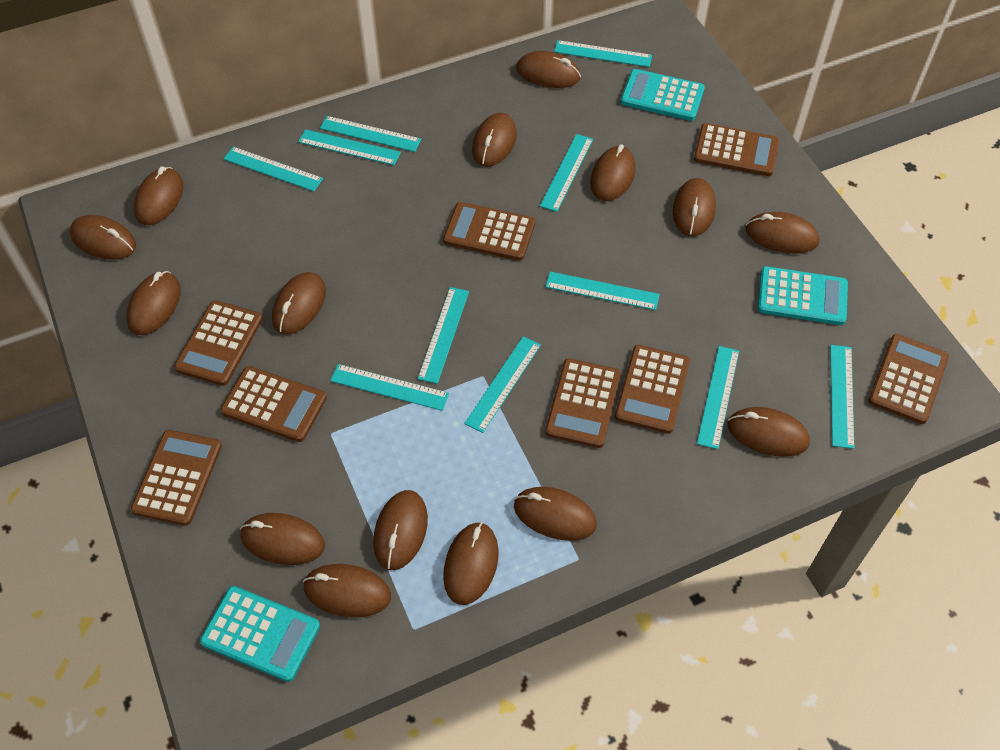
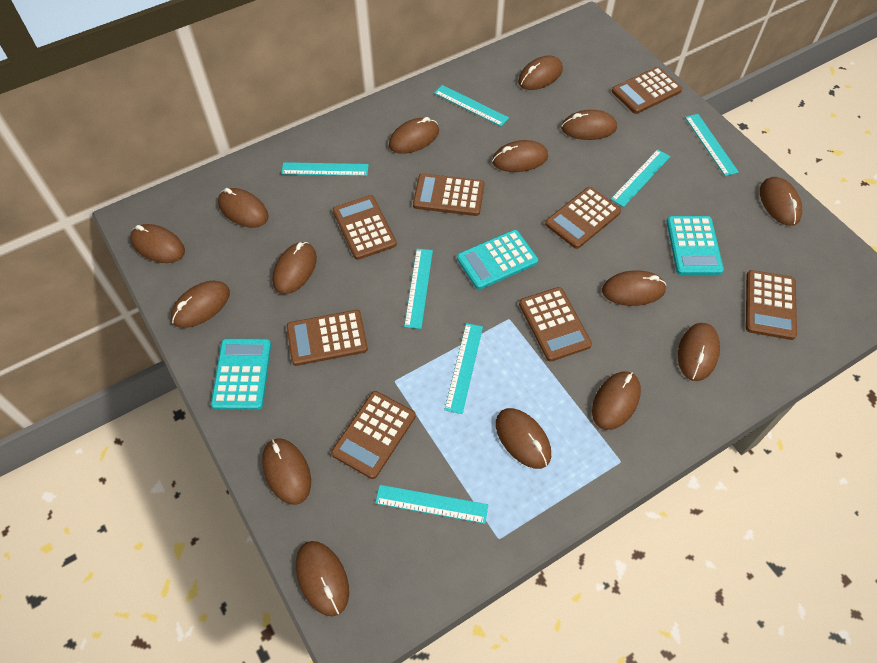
turquoise ruler: [223,147,323,191] [298,129,401,165] [320,116,421,152] [330,364,449,411] [417,287,469,384] [464,336,541,433] [540,134,593,212] [545,272,660,310] [554,40,652,67] [697,346,739,449] [830,345,854,449] = 11 -> [281,162,369,176] [375,485,488,524] [404,249,433,329] [434,85,509,126] [444,323,483,414] [611,149,670,207] [685,114,739,176] = 7

